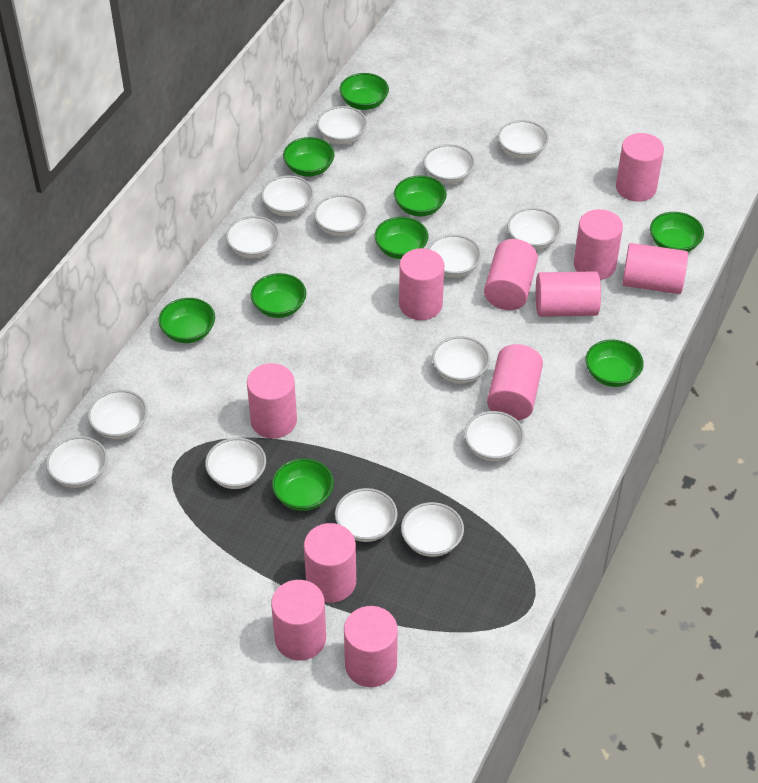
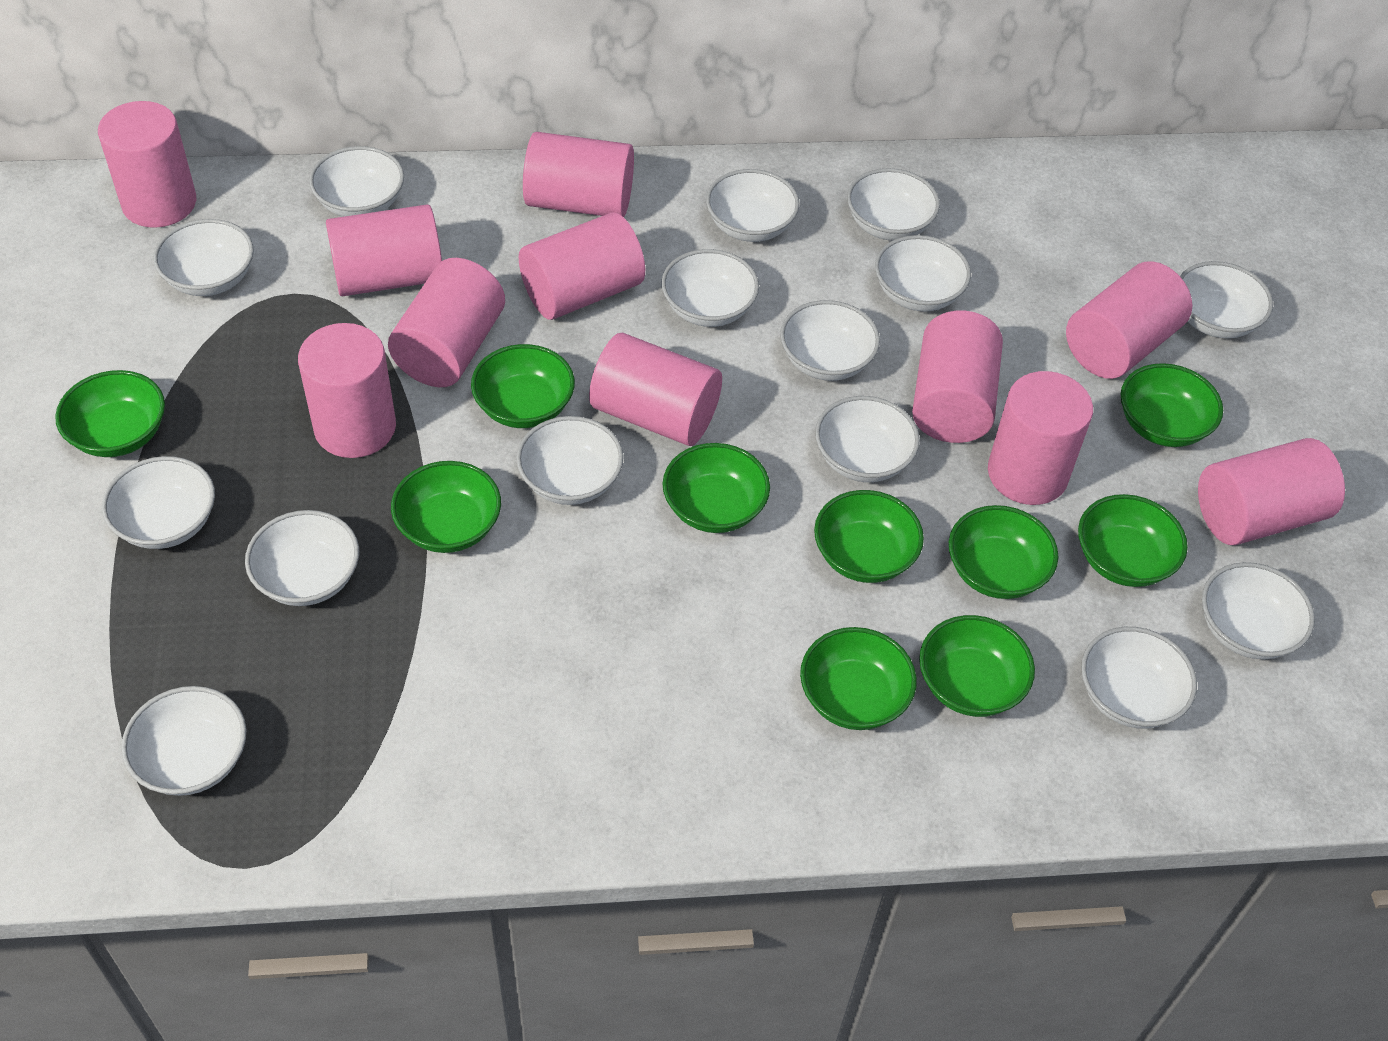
green bowl: [158,298,215,343] [250,273,306,318] [272,458,334,511] [283,137,335,177] [339,73,389,110] [374,217,428,259] [394,176,447,217] [585,339,644,387] [650,212,704,252] = 9 -> [55,370,165,457] [391,461,501,553] [471,344,575,428] [662,443,770,533] [800,627,917,730] [814,490,924,583] [919,615,1035,717] [949,505,1059,599] [1078,494,1188,587] [1121,363,1223,447] = 10

